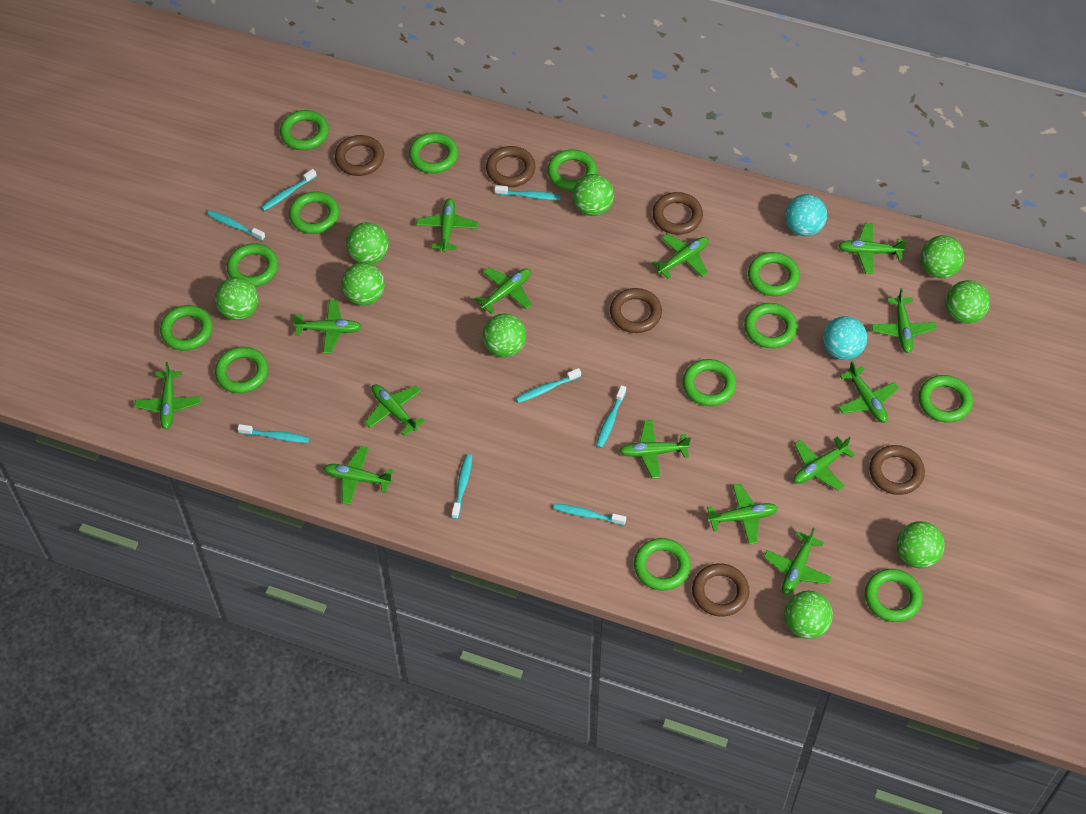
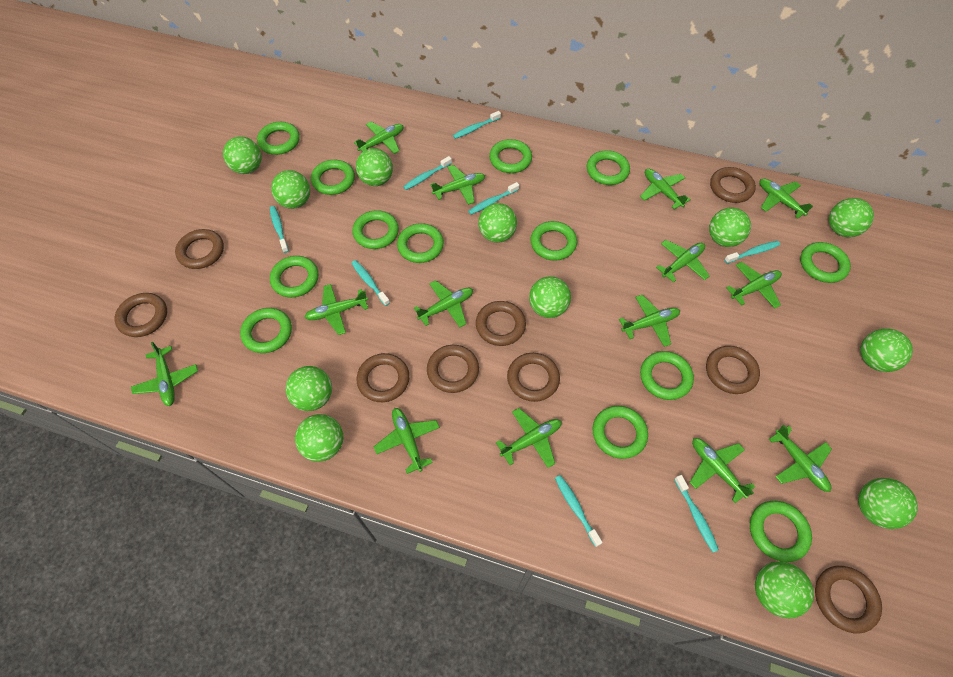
brown ring: [335,135,384,176] [486,146,535,187] [610,288,662,333] [652,192,703,235] [692,563,750,617] [869,445,925,495] = 6 -> [115,293,167,337] [175,229,224,269] [357,353,410,402] [427,345,479,393] [476,301,526,346] [507,353,560,402] [706,346,760,394] [710,167,756,203] [815,566,882,634] = 9
green ball: [215,277,259,320] [342,262,385,305] [346,222,389,264] [483,314,526,357] [572,174,614,216] [784,591,833,639] [897,521,945,568] [921,235,964,278] [946,280,990,324] = 9 -> [223,136,262,174] [271,170,310,209] [285,366,332,411] [295,414,343,462] [356,148,393,186] [478,203,517,243] [529,276,571,318] [709,207,751,247] [755,561,814,618] [829,198,874,237] [858,478,918,529] [860,328,913,372] = 12
turquoise ball: [785,194,827,236] [823,316,867,360] = 2 -> none = 0

